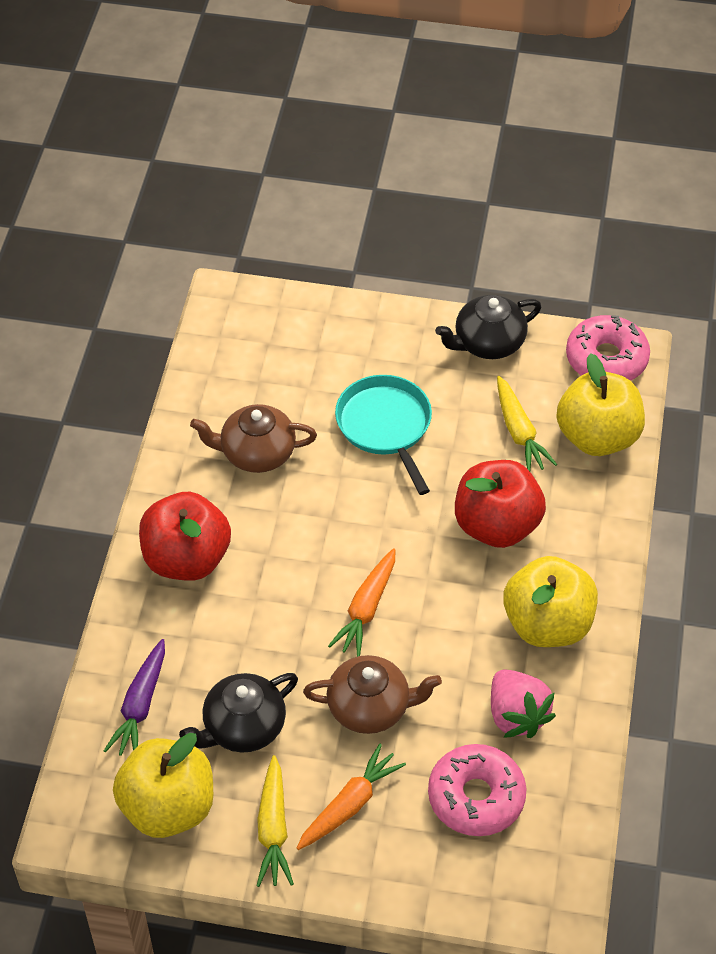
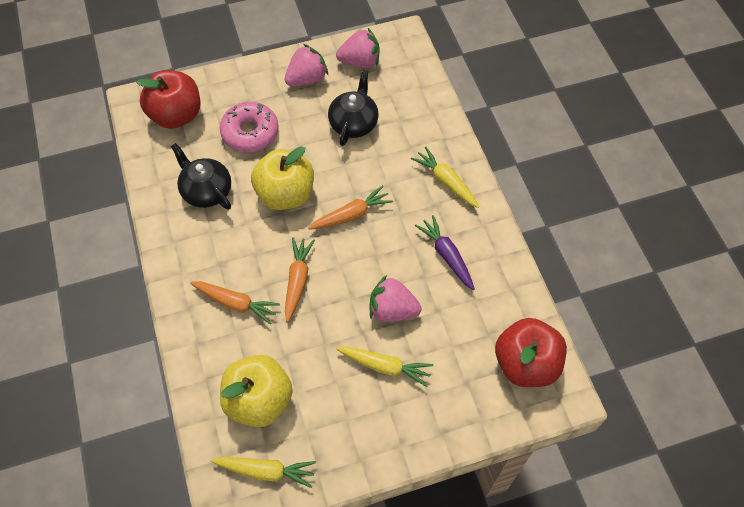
brown teapot: [190,404,317,473] [303,655,442,734] = 2 -> none = 0
orange carrot: [296,744,406,850] [328,548,395,657] = 2 -> [190,281,280,324] [285,237,315,322] [308,185,393,230] = 3
pink donut: [428,744,526,836] [566,315,650,381] = 2 -> [220,102,279,152] = 1
pink strawberry: [491,670,556,738] = 1 -> [284,44,328,86] [336,28,380,68] [370,275,422,322] = 3
turquoise pan: [335,375,432,495] = 1 -> none = 0
yellow apple: [113,733,213,838] [503,556,598,647] [557,353,645,456] = 3 -> [220,355,293,427] [251,146,314,210] = 2
yellow carrot: [257,755,294,887] [497,376,557,471] = 2 -> [211,457,316,488] [336,347,433,387] [411,147,479,208] = 3

